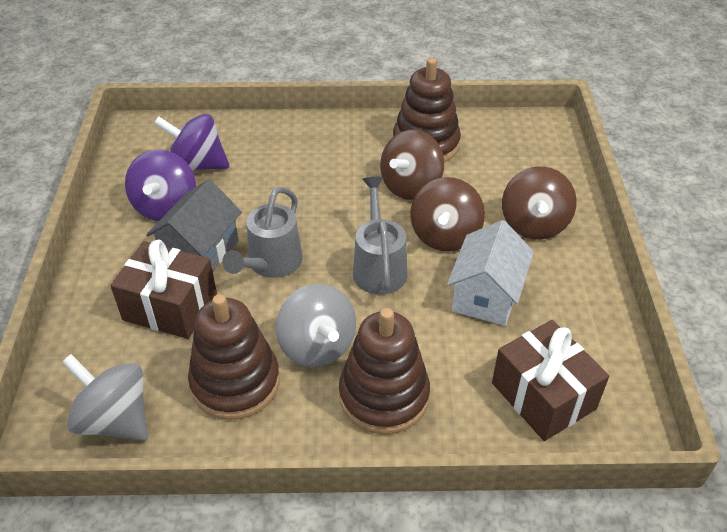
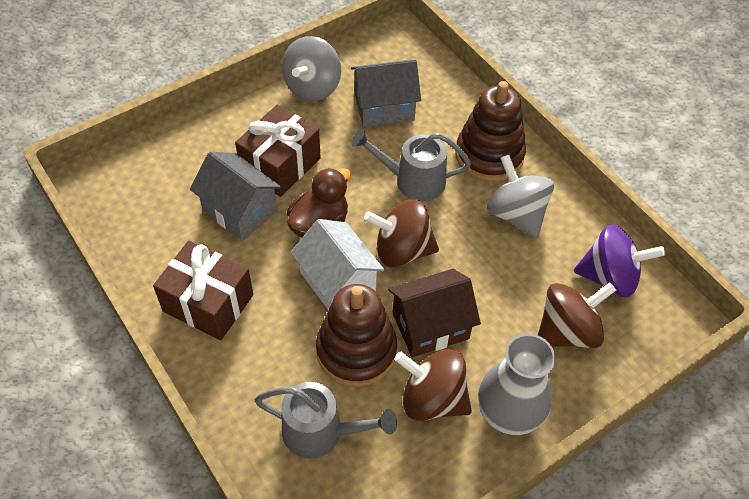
brown duck: none = 0 -> [287,168,351,237] = 1
brown house: none = 0 -> [388,269,481,357] = 1
brown stacking toy: [188,294,280,420] [339,308,430,434] [393,58,461,162] = 3 -> [316,284,397,387] [455,81,526,182] = 2
grey house: [146,179,242,271] = 1 -> [190,152,281,241] [351,60,421,127] = 2
grey vase: none = 0 -> [478,334,556,435] = 1
purple spinning top: [125,149,196,221] [154,114,230,171] = 2 -> [574,225,665,297] = 1

